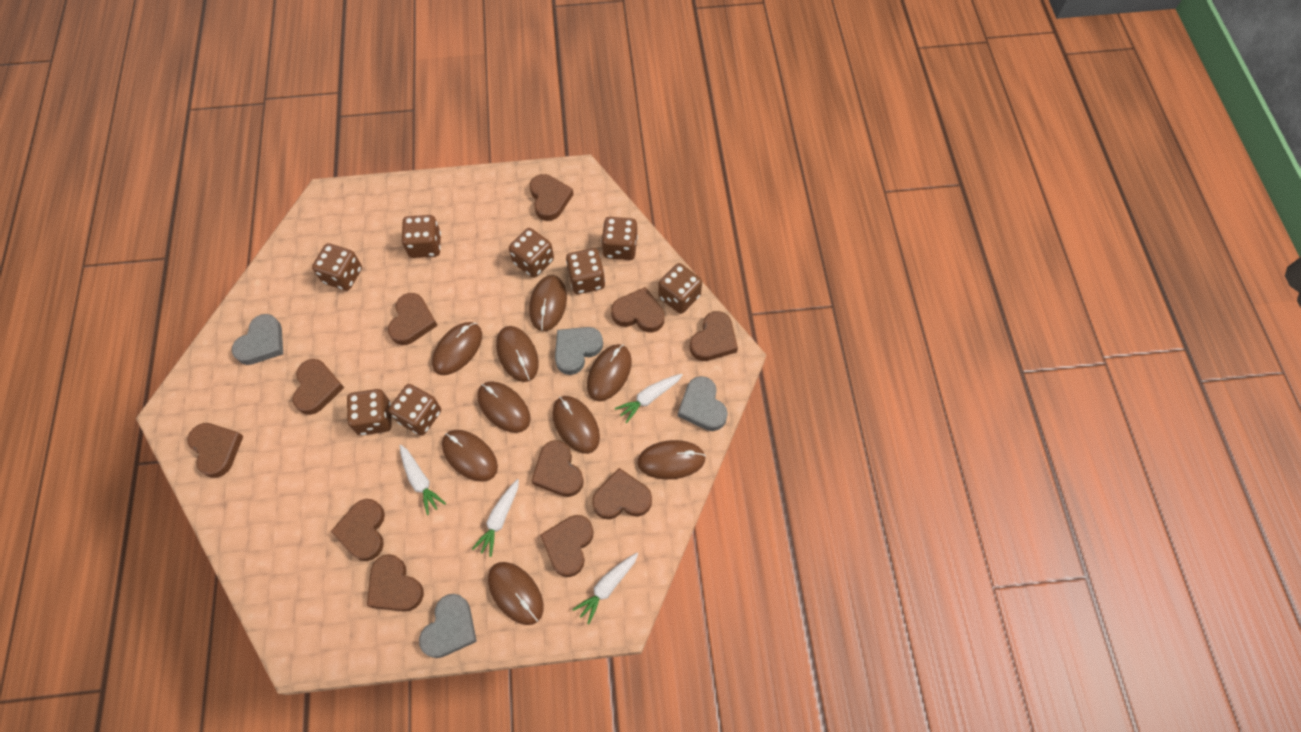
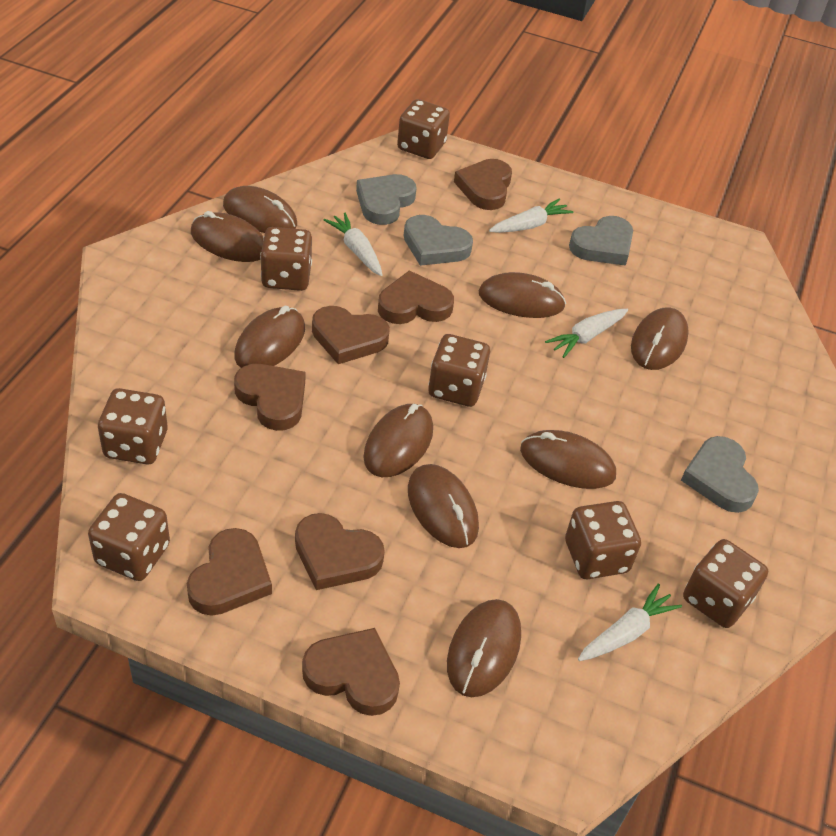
brown dice: [312,243,362,291] [347,389,392,436] [389,384,441,436] [401,215,441,258] [509,228,554,278] [566,248,605,294] [602,217,638,260] [658,263,702,314] = 8 -> [88,493,170,581] [98,388,168,464] [260,227,312,291] [397,99,450,159] [428,334,490,407] [565,501,641,579] [683,539,768,628] = 7
brown heart: [187,423,243,478] [293,359,344,415] [331,499,385,561] [367,554,424,612] [388,293,438,345] [530,174,574,221] [532,440,584,497] [540,515,594,577] [592,468,652,519] [611,287,665,332] [690,311,738,361] = 11 -> [187,528,272,616] [234,364,306,431] [295,513,385,590] [302,628,400,716] [312,306,390,364] [378,270,454,324] [454,159,512,210] = 7

